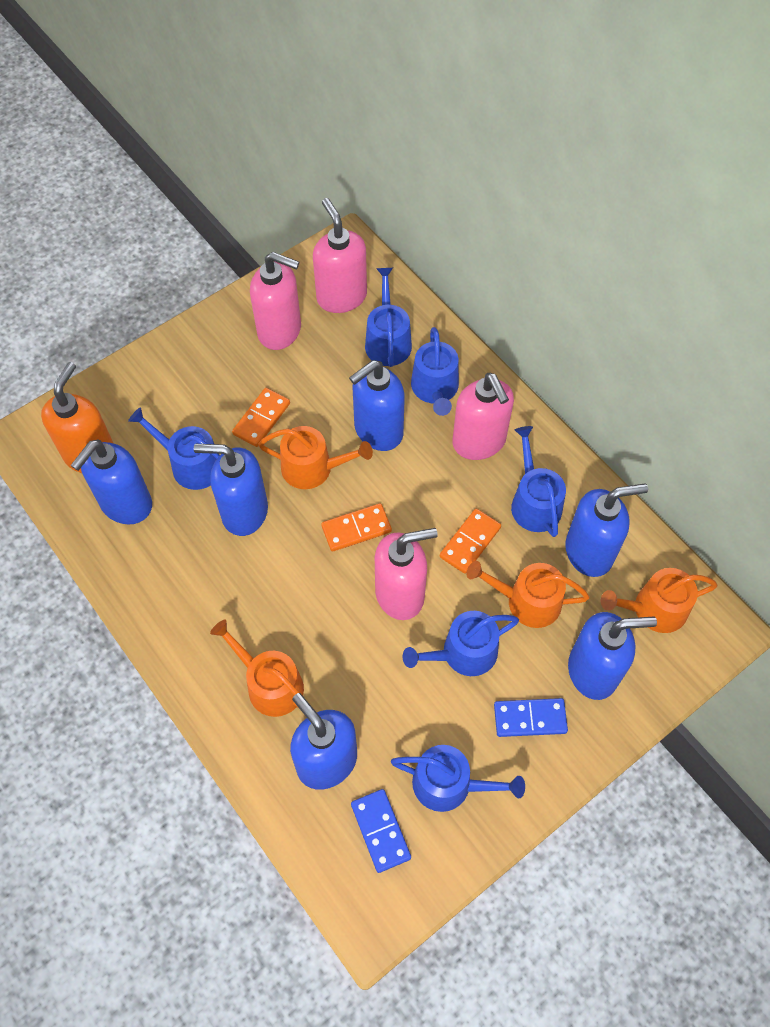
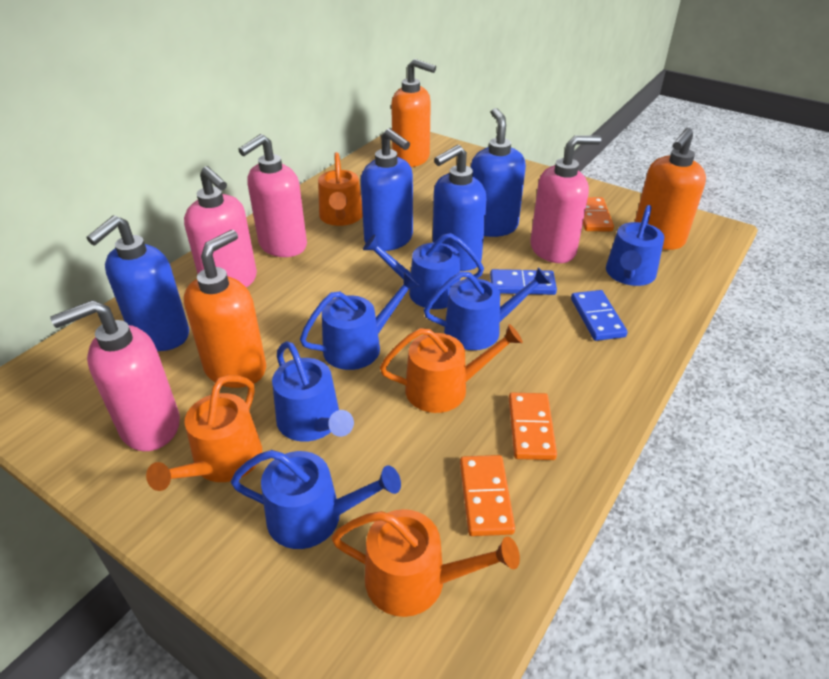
blue soap dispenser: [71,440,152,525] [194,444,268,536] [290,693,357,790] [349,360,405,451] [565,483,648,577] [568,612,657,700] = 6 -> [86,215,189,351] [361,129,413,251] [433,145,487,271] [471,108,526,237] = 4
orange soap dispenser: [41,362,114,473] = 1 -> [184,230,266,388] [391,59,436,167] [635,128,706,250] = 3

